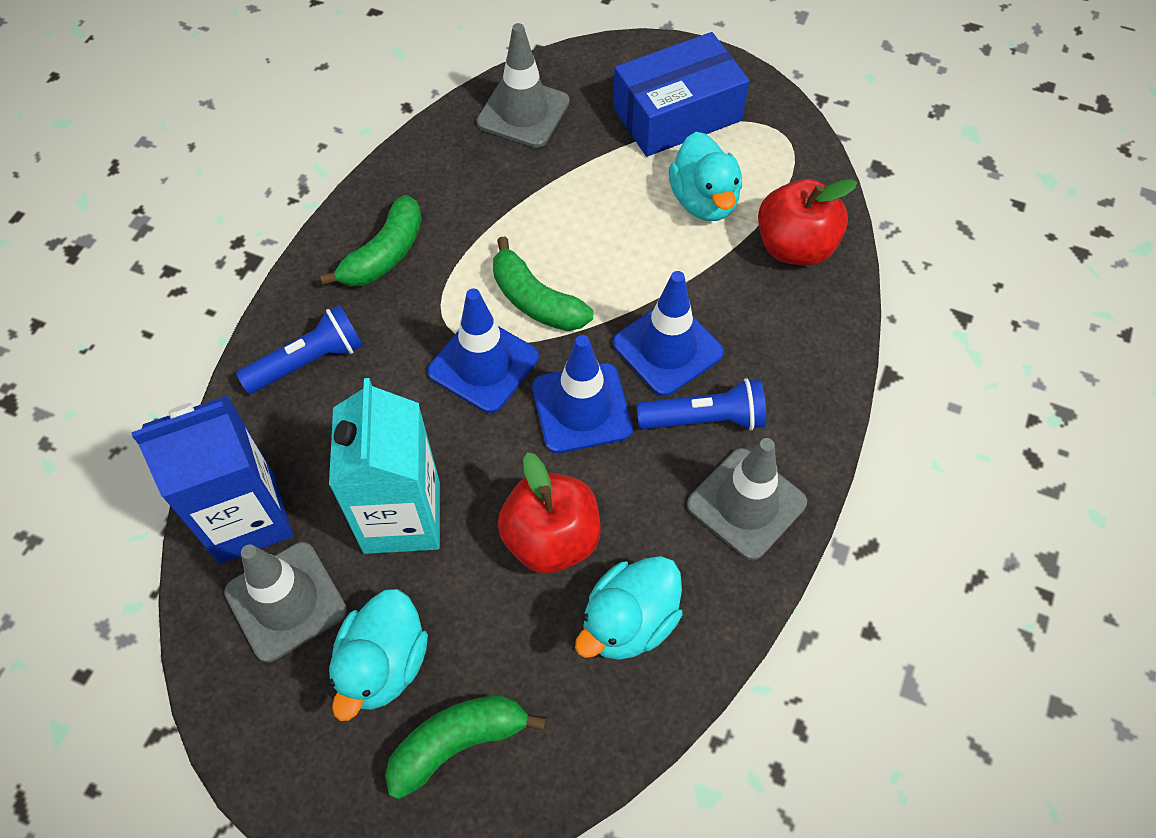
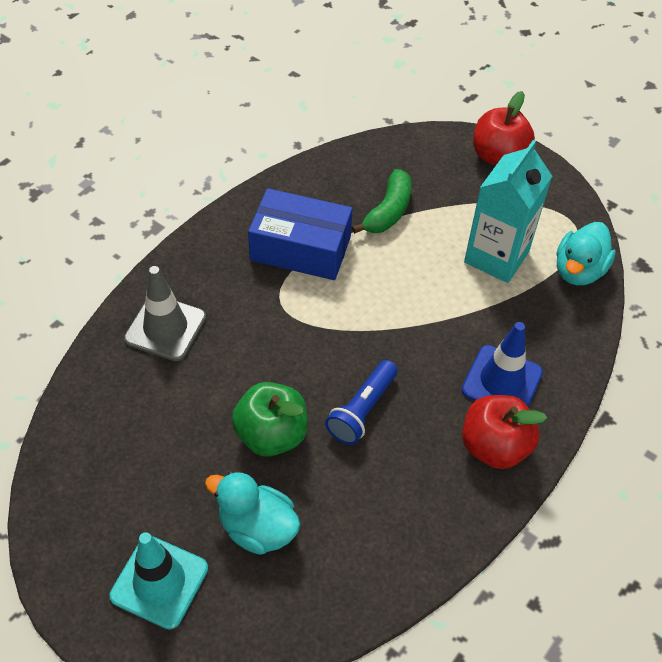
blue carton: [131,395,293,564] = 1 -> none = 0
blue flashlight: [236,305,363,394] [636,378,766,431] = 2 -> [325,360,398,445] = 1
blue traffic cone: [428,288,539,413] [532,335,633,453] [613,271,724,396] = 3 -> [462,322,543,407] = 1
green apple: none = 0 -> [232,382,308,457] = 1
green banana: [320,195,422,287] [385,696,546,799] [493,236,593,331] = 3 -> [352,169,412,234] = 1
grey traffic cone: [224,542,347,662] [477,23,570,148] [687,438,807,560] = 3 -> [124,266,206,361] = 1
turquoise duck: [329,589,428,721] [575,556,683,660] [669,132,742,221] = 3 -> [205,471,301,555] [556,222,616,285] = 2
turquoise traffic cone: none = 0 -> [110,532,208,630] = 1

